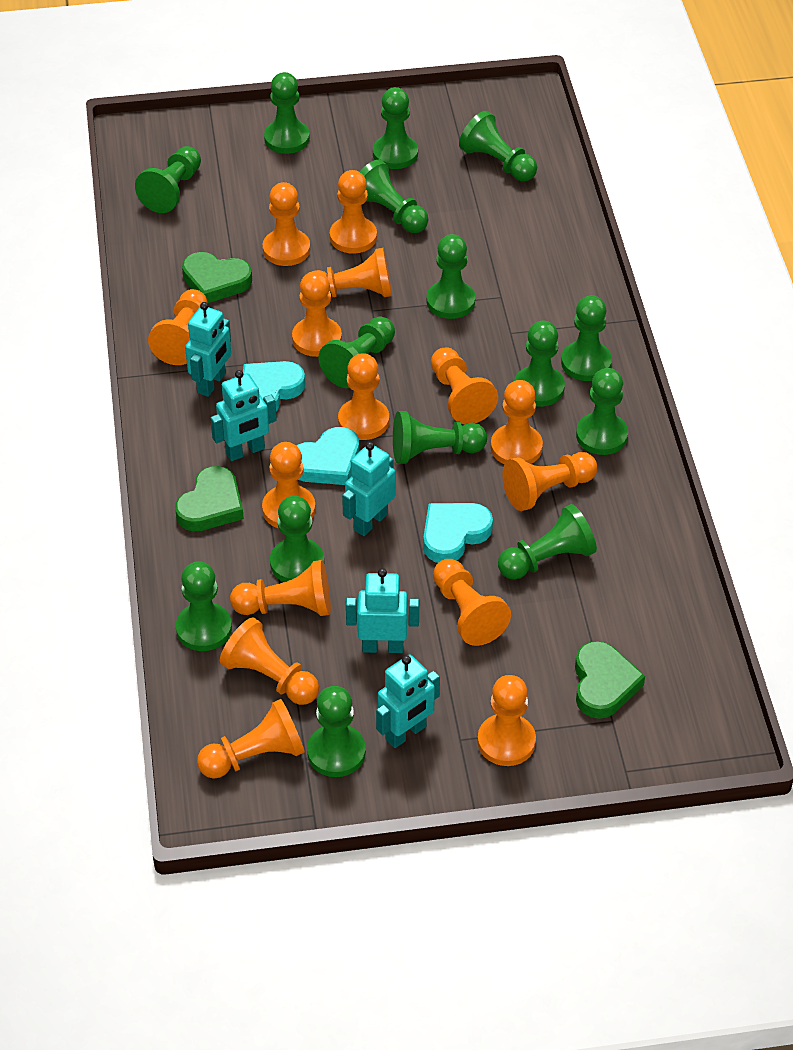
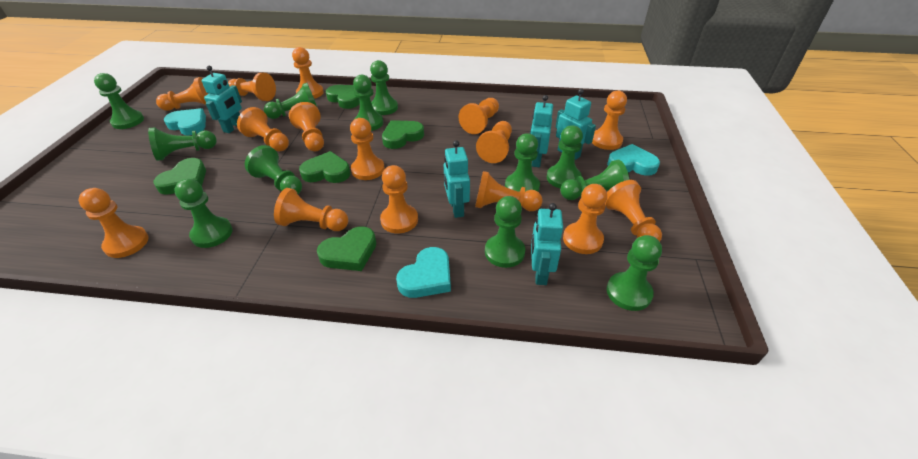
green heart: [175,466,244,532] [182,252,252,303] [575,641,645,719] = 3 -> [153,158,206,195] [299,151,350,183] [317,227,376,271] [326,85,360,109] [382,120,424,149] = 5
green pawn: [135,146,201,213] [176,561,232,651] [264,72,310,154] [270,496,324,582] [307,686,366,777] [319,317,395,388] [360,159,428,233] [373,87,418,169] [393,411,487,464] [427,234,475,319] [459,111,537,181] [498,504,597,580] [514,320,565,407] [561,295,612,381] [576,368,628,455] = 15 -> [94,73,144,129] [148,127,217,161] [174,179,233,248] [245,145,302,194] [264,83,318,119] [353,75,383,131] [370,60,398,115] [485,196,525,268] [505,133,540,192] [547,125,583,188] [560,160,629,200] [606,235,662,311] = 12

